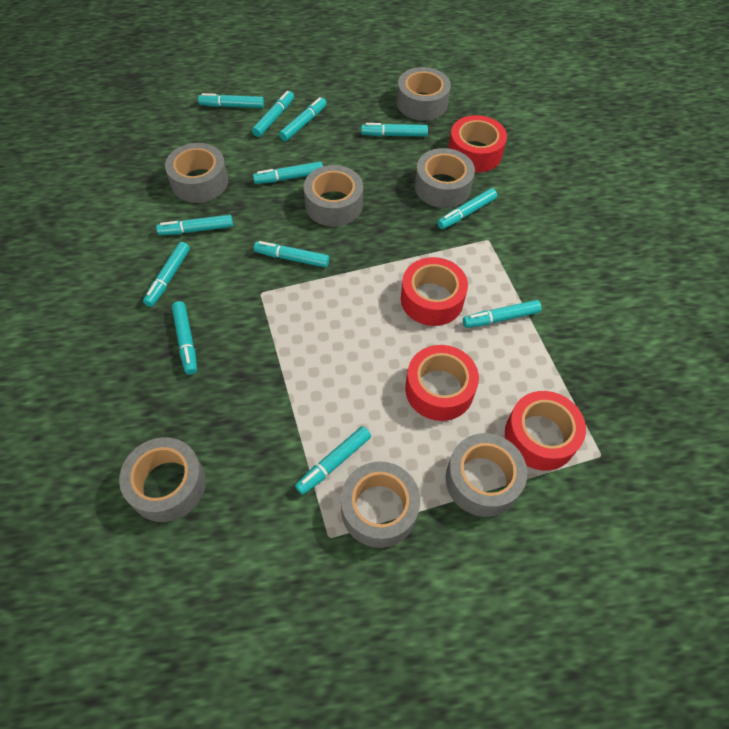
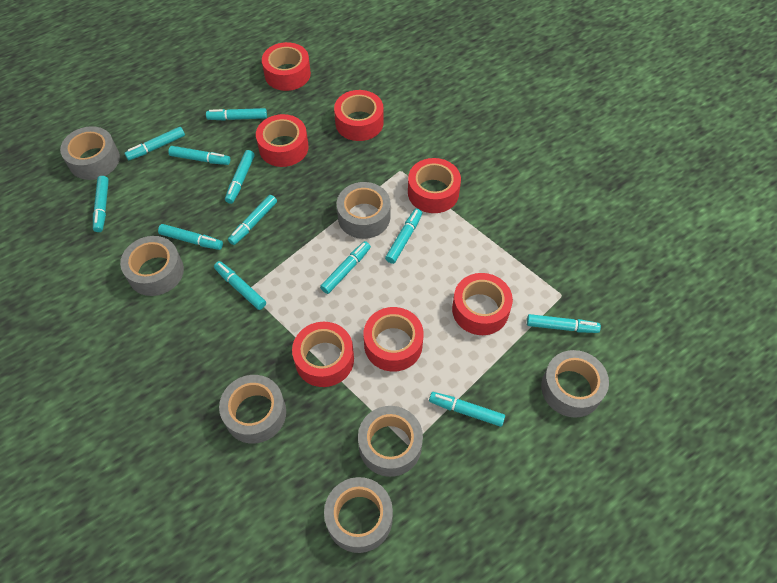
red tape: [401,257,468,326] [405,345,479,421] [448,115,507,172] [505,391,586,471] = 4 -> [256,114,308,167] [262,42,311,91] [292,322,354,387] [334,90,384,141] [364,307,424,372] [408,158,461,213] [452,273,513,335] = 7

